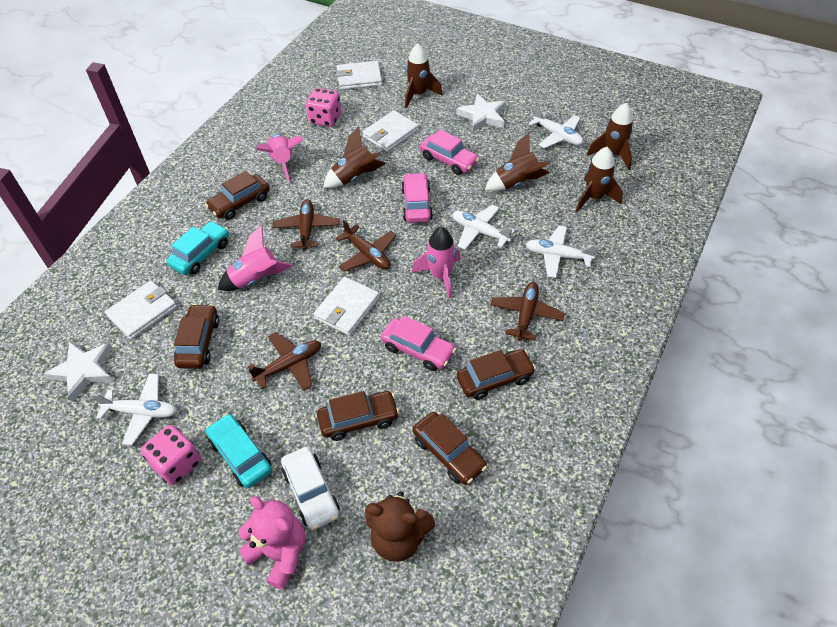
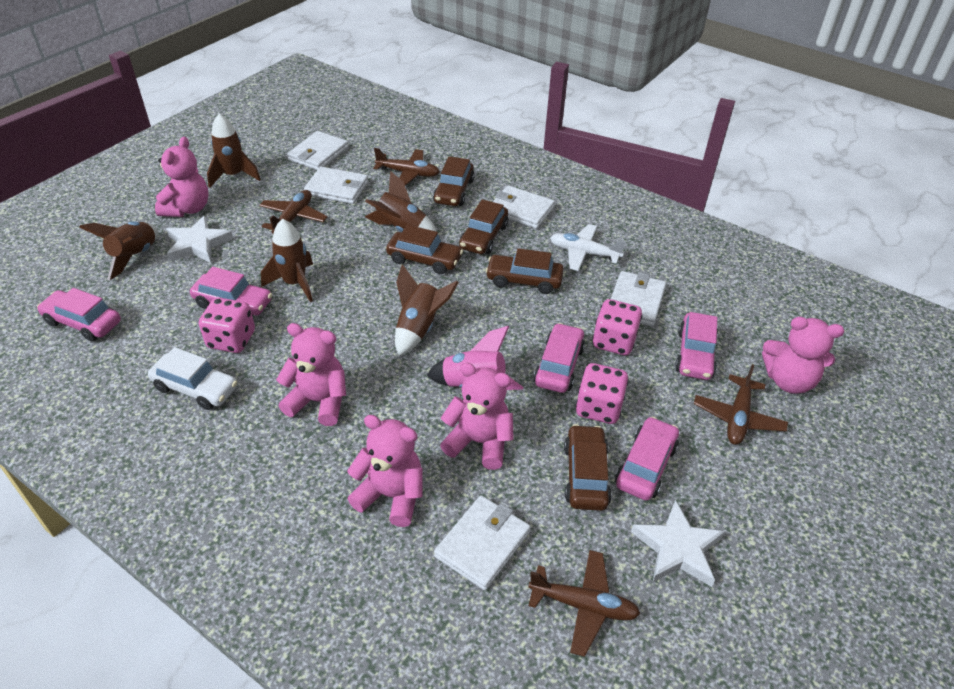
brown teddy bear: [365,491,435,562] = 1 -> none = 0
pink car: [381,316,456,371] [401,172,433,223] [420,130,480,175] = 3 -> [37,288,121,341] [190,267,272,316] [533,323,585,393] [615,416,679,501] [675,312,718,380] = 5
pink dice: [141,425,201,485] [306,88,341,127] = 2 -> [199,297,255,353] [576,363,629,424] [592,299,642,356] = 3
pink rocket: [218,225,293,291] [256,134,303,183] [412,227,461,299] = 3 -> [427,326,523,390] = 1
pink teddy bear: [238,496,305,590] = 1 -> [155,137,209,217] [276,323,346,426] [347,415,423,527] [440,363,514,470] [762,317,844,394] = 5
turquoise car: [166,221,229,275] [206,414,272,488] = 2 -> none = 0
white plane: [92,374,177,445] [452,204,515,250] [526,225,598,278] [529,106,584,148] = 4 -> [550,224,626,271] = 1
white wallet: [105,280,177,340] [314,277,380,336] [336,61,382,90] [362,110,419,152] = 4 -> [287,131,348,170] [304,167,368,204] [434,495,531,591] [493,185,555,229] [611,271,666,326] = 5

